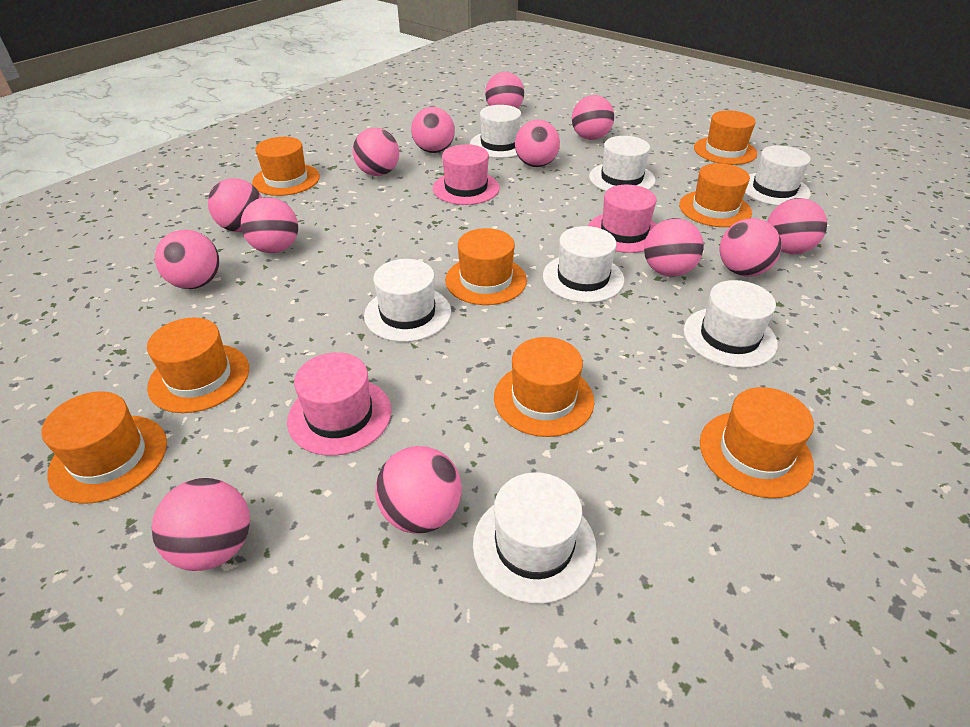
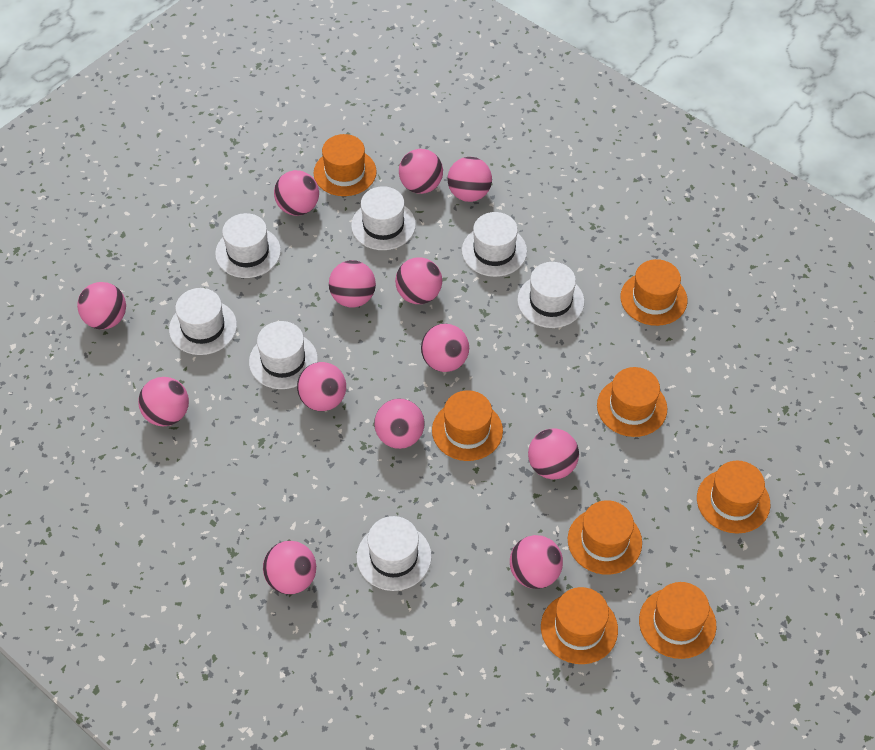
pink hat: [287,352,392,456] [433,144,500,205] [588,184,657,253] = 3 -> none = 0

